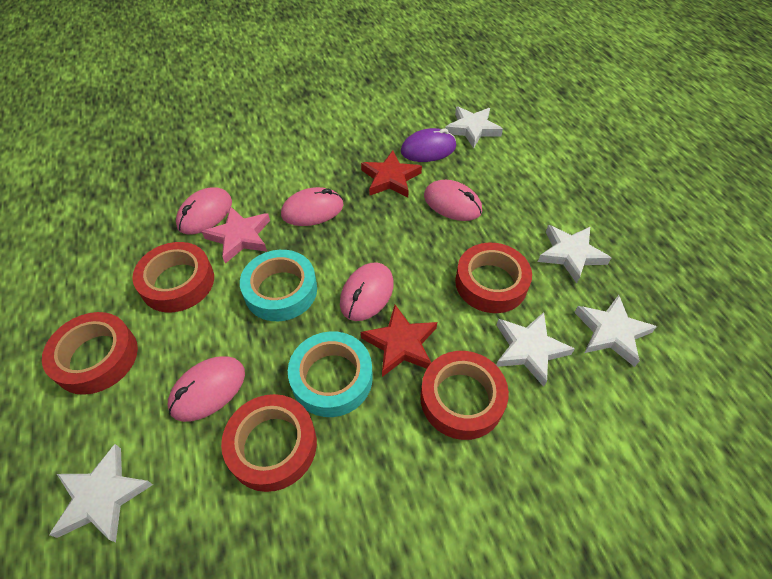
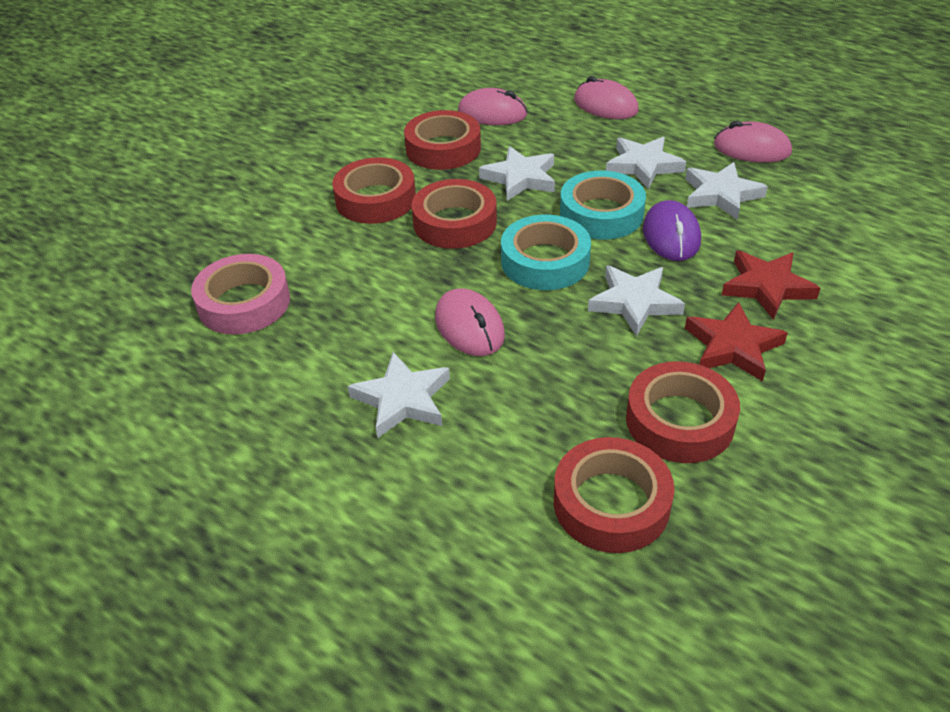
pink mouse: [168,356,245,422] [176,187,232,235] [281,187,344,226] [340,262,394,321] [424,180,482,221] = 5 -> [435,288,505,356] [458,88,528,125] [574,76,639,119] [714,121,792,163] = 4
pink star: [202,206,270,264] = 1 -> none = 0
pink tape: none = 0 -> [191,254,290,334] = 1

